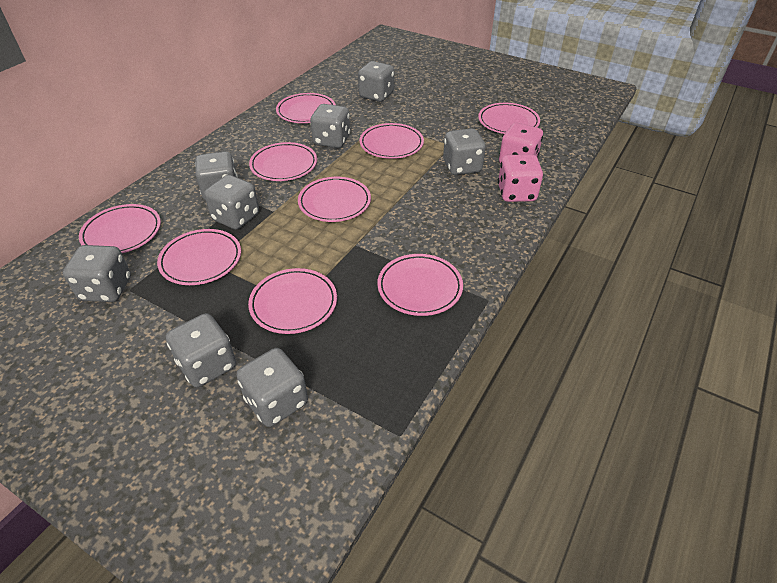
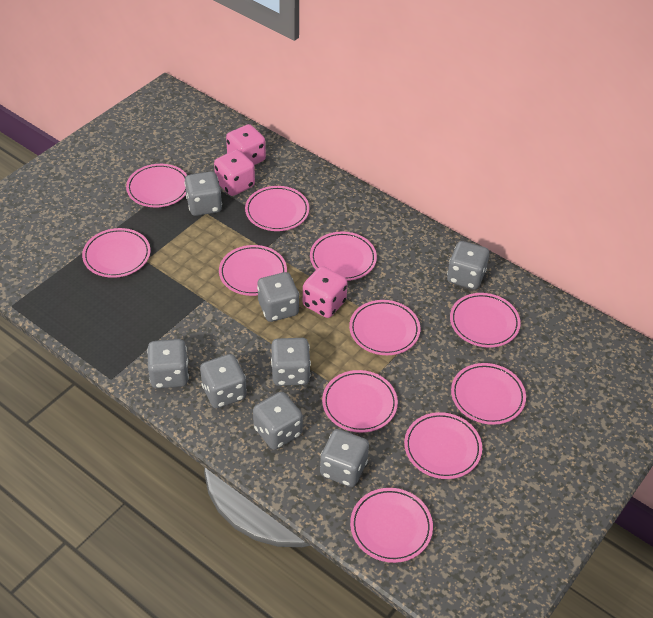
pink dice: [498,154,543,202] [499,123,543,163] = 2 -> [214,150,255,196] [226,124,266,165] [303,266,348,318] = 3
pink plate: [79,204,161,253] [157,229,241,285] [248,268,337,334] [249,142,317,181] [276,93,336,123] [298,177,371,222] [359,123,424,159] [377,254,463,316] [478,103,540,134] = 9 -> [82,228,151,278] [126,164,187,207] [219,245,287,296] [245,186,309,231] [310,232,377,281] [322,370,398,433] [349,300,420,355] [350,488,433,563] [404,412,482,479] [450,293,521,348] [451,363,526,425] = 11

